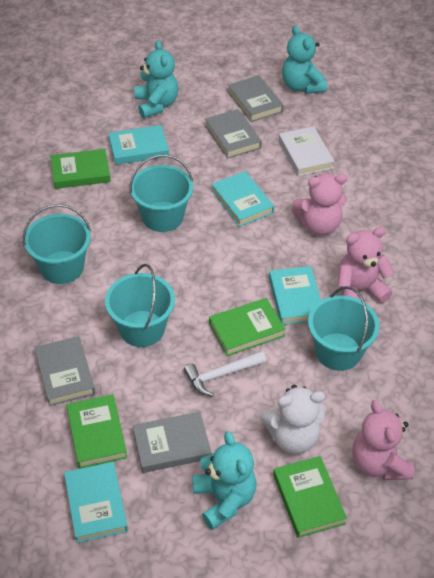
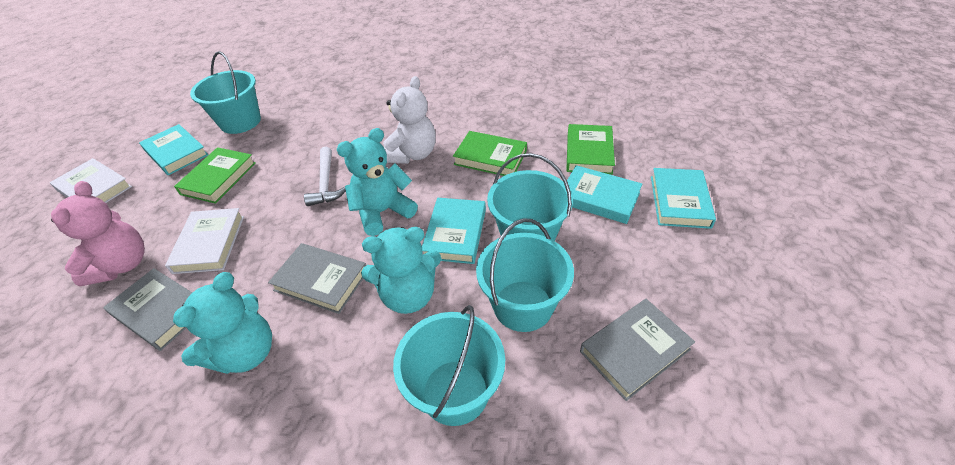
green book: [50,149,111,189] [66,394,127,469] [209,298,286,356] [273,456,347,538] = 4 -> [174,147,256,204] [453,131,527,176] [566,124,615,175] = 3
grey book: [34,336,95,406] [133,412,211,473] [205,109,262,159] [228,75,284,122] = 4 -> [103,268,192,351] [268,243,366,314] [580,299,695,401] = 3
pink teddy bear: [292,174,347,235] [338,227,394,303] [353,400,414,480] = 3 -> [51,181,145,286] = 1
white book: [279,126,334,176] = 1 -> [50,158,132,203] [165,208,244,274] = 2

